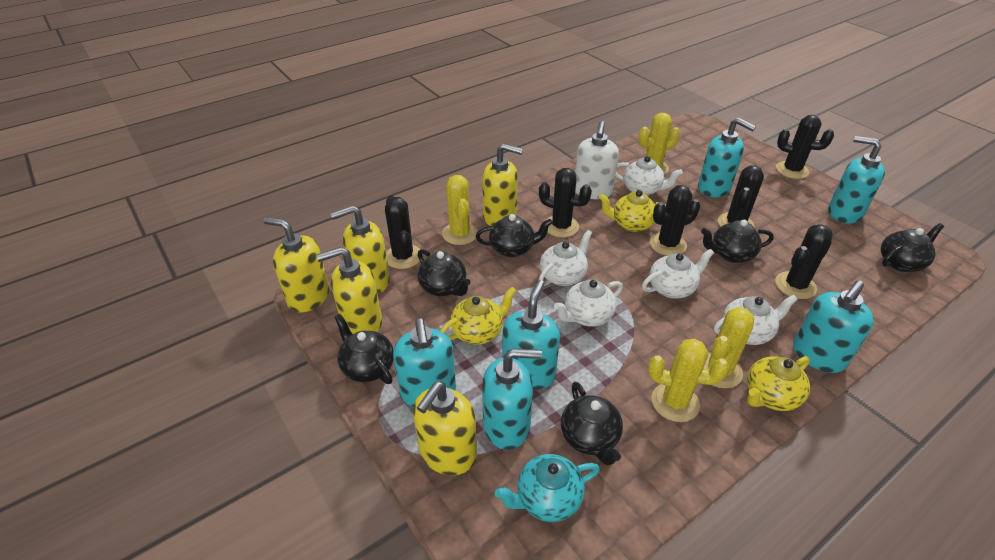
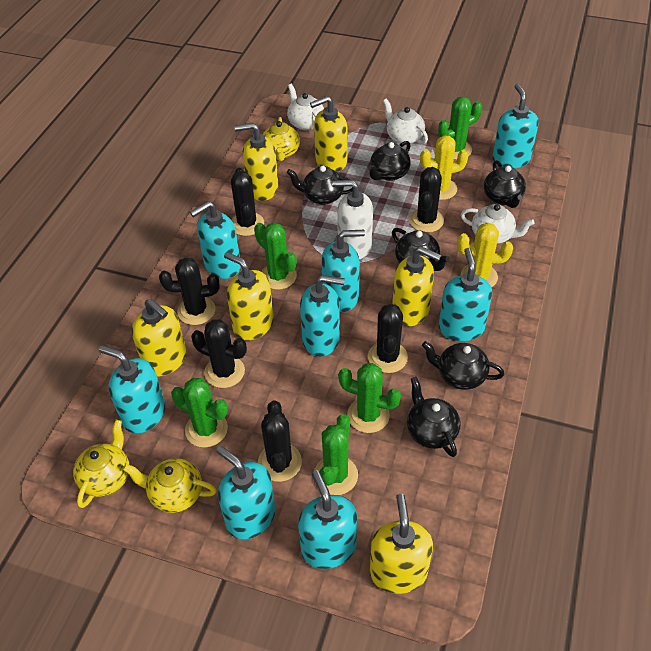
green cactus: none = 0 -> [171,378,228,448] [254,223,297,290] [314,414,358,495] [338,363,401,433] [438,97,482,160] = 5
turquoise soap dispenser: [393,318,456,407] [482,349,542,450] [502,280,560,390] [698,118,756,197] [793,280,874,373] [828,136,885,224] = 6 -> [99,346,165,433] [190,201,241,279] [216,446,276,539] [298,470,357,569] [300,275,345,357] [321,230,365,312] [439,248,492,341] [492,84,539,168] = 8
turquoise teapot: [495,454,600,522] = 1 -> none = 0
white teapot: [539,230,592,286] [554,279,623,327] [616,156,683,195] [642,249,714,299] [714,295,798,345] = 5 -> [287,84,324,130] [383,98,428,144] [460,204,535,244] = 3
yellow cactus: [442,175,478,245] [638,113,680,175] [648,339,729,422] [703,307,754,388] = 4 -> [420,135,468,200] [457,223,513,288] = 2
yellow soap dispenser: [263,217,330,312] [316,247,382,334] [330,205,390,294] [413,381,477,475] [482,143,523,226] = 5 -> [132,299,186,376] [224,252,274,340] [234,123,279,201] [310,96,347,172] [370,494,433,594] [392,246,441,326] = 6

